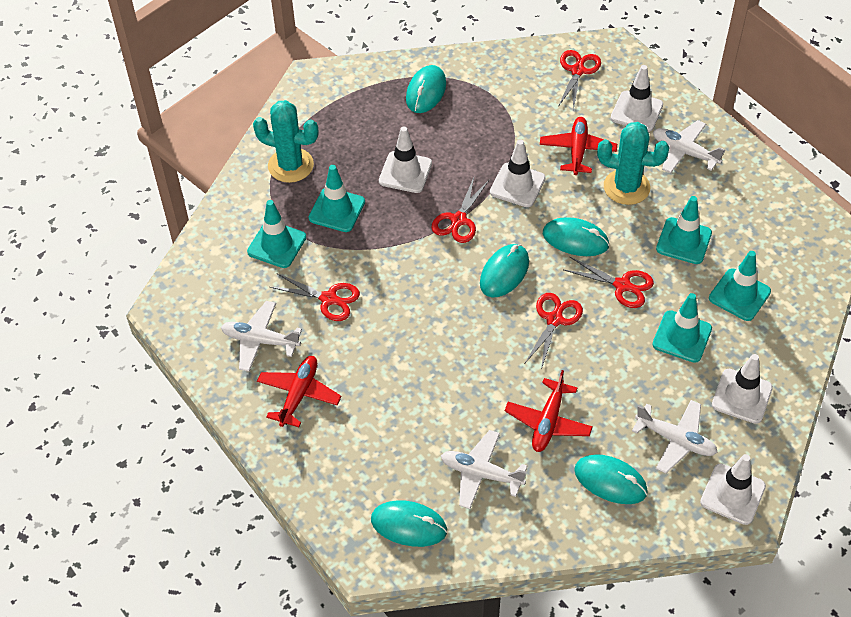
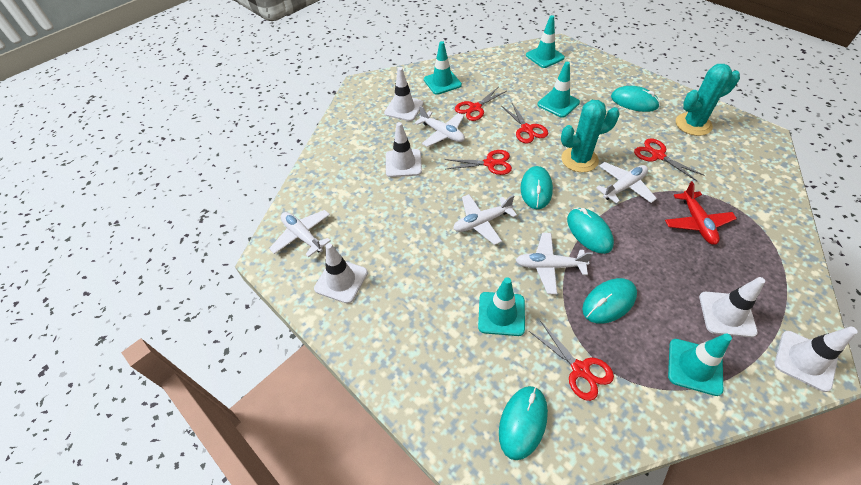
red plane: [257,356,342,427] [505,370,593,452] [540,117,617,175] = 3 -> [665,181,737,245] = 1
white plane: [221,301,302,372] [441,430,527,509] [632,400,718,474] [653,120,726,174] = 4 -> [269,210,331,258] [415,106,465,147] [453,194,517,245] [516,233,593,294] [596,162,657,204] = 5

